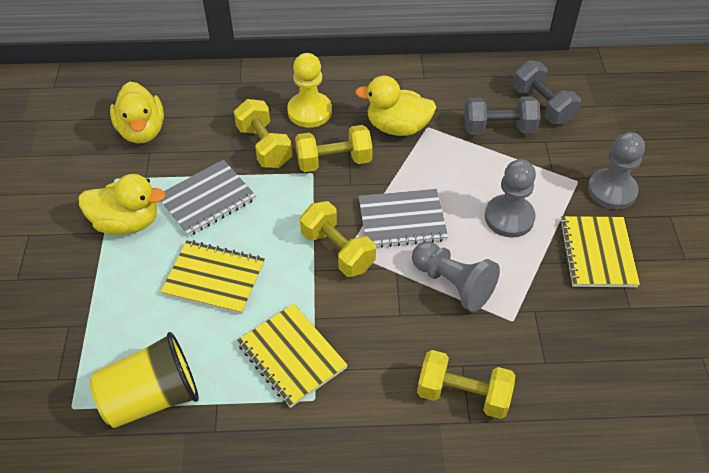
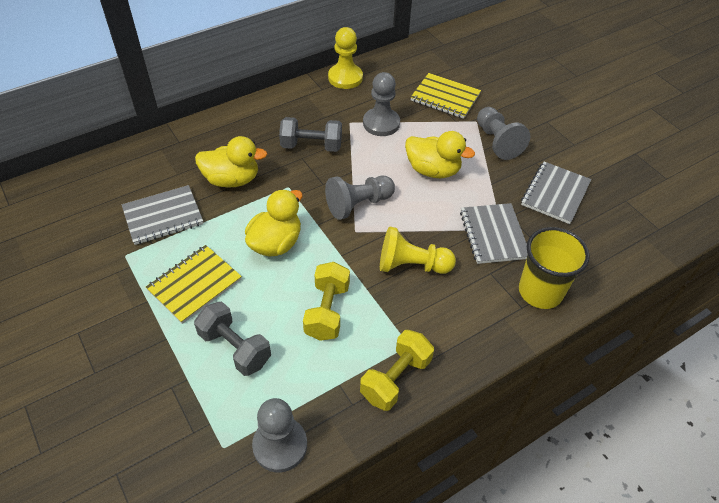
grey notebook: [160,160,256,237] [358,189,448,248] = 2 -> [122,185,203,245] [460,203,528,264] [521,161,591,224] = 3
grey pawn: [412,241,500,312] [485,159,536,238] [588,132,645,210] = 3 -> [252,398,307,472] [325,175,395,220] [363,72,400,136] [477,107,530,160] = 4
yellow dumbbell: [234,99,292,168] [295,125,373,172] [300,201,376,277] [417,350,516,419] = 4 -> [303,262,350,341] [360,330,434,411] = 2
yellow notebook: [161,240,265,314] [237,304,348,408] [559,216,640,287] = 3 -> [146,245,242,324] [410,73,481,119] = 2
yellow pawn: [287,53,332,128] = 1 -> [328,27,363,89] [380,227,456,274] = 2

